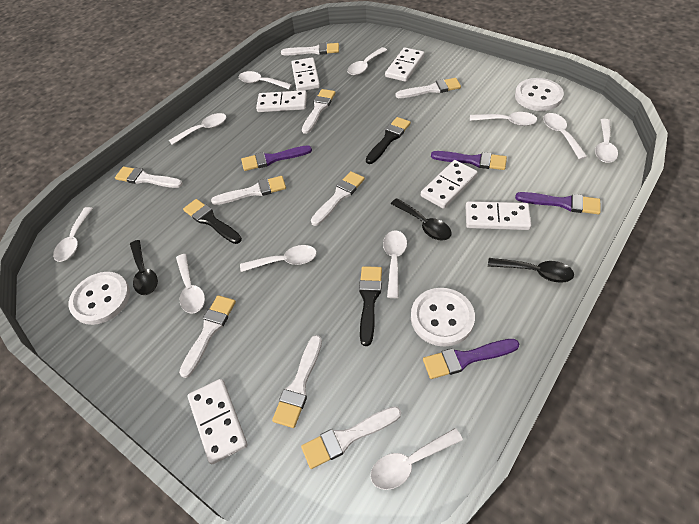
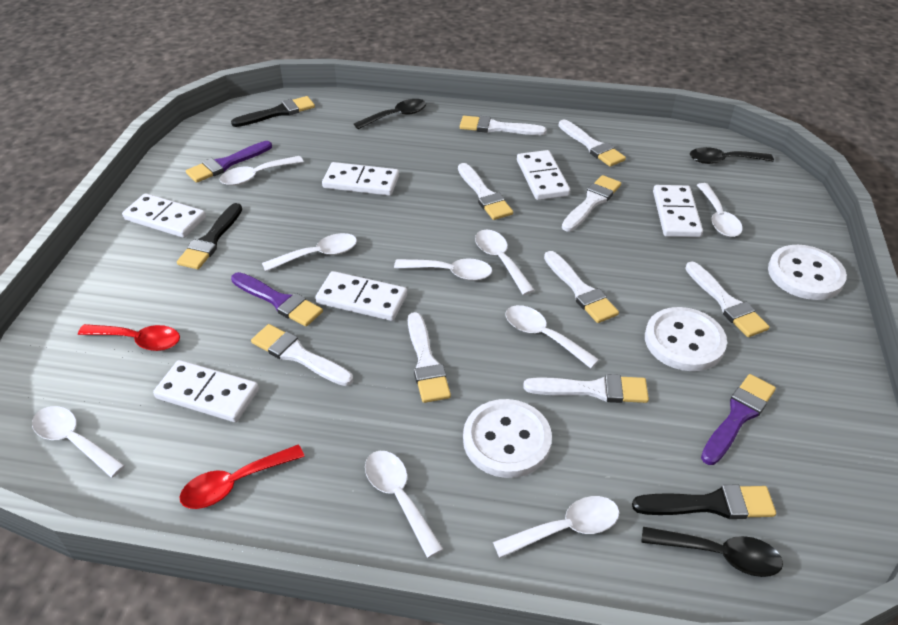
purple brush: [241,145,312,171] [423,339,519,379] [431,151,507,170] [515,192,601,214] = 4 -> [186,141,272,183] [231,272,323,327] [701,374,776,465] = 3
red spoon: none = 0 -> [78,324,180,351] [179,445,305,509] = 2
white spoon: [53,207,93,262] [169,113,226,145] [176,254,205,314] [238,71,292,89] [240,245,317,272] [347,47,387,75] [370,428,463,490] [383,230,407,298] [470,112,537,126] [543,113,587,160] [595,119,618,163] = 11 -> [32,406,125,478] [220,156,304,186] [262,233,357,272] [365,451,443,558] [394,258,492,281] [475,230,535,295] [493,496,619,558] [505,305,599,368] [697,183,742,237] = 9

